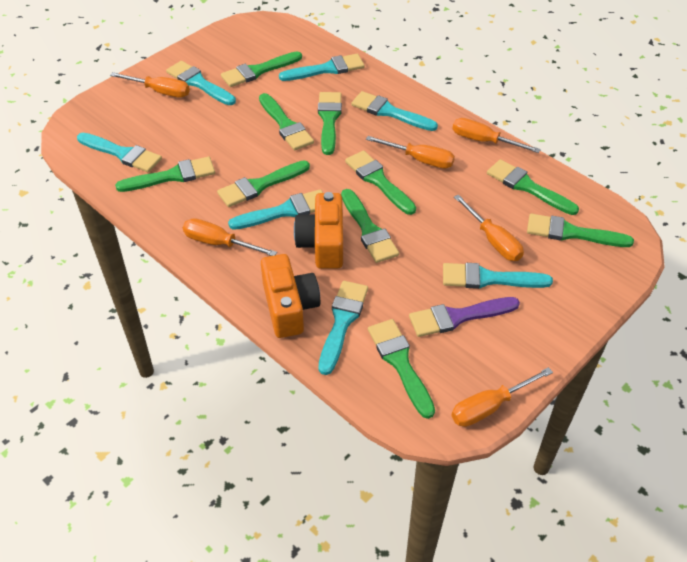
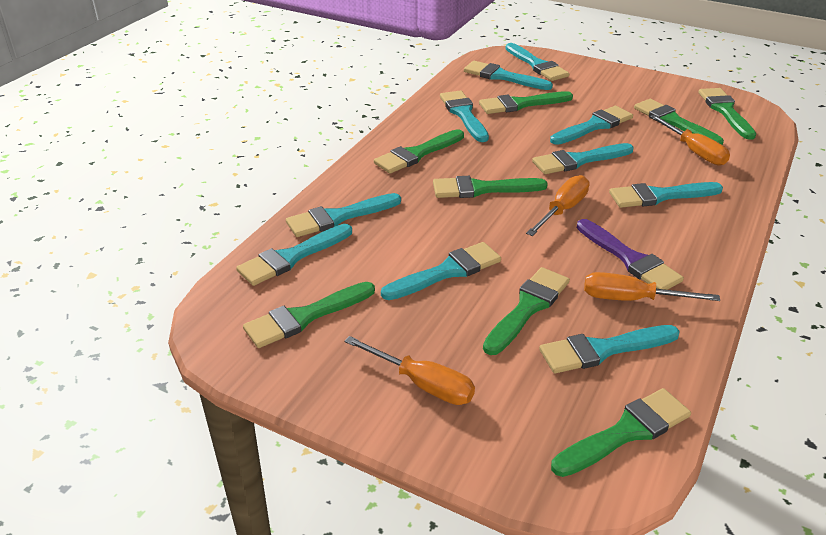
green brush: [115,157,215,192] [217,160,310,207] [221,51,302,87] [259,93,314,151] [318,92,342,155] [341,189,399,263] [345,150,416,215] [368,319,435,419] [487,159,579,215] [527,214,634,247] = 10 -> [243,282,375,348] [374,129,464,174] [433,176,548,198] [479,91,573,114] [483,267,570,355] [551,388,691,477] [634,99,724,145] [698,88,756,140] = 8
orange camera: [261,254,320,338] [294,192,343,269] = 2 -> none = 0
orange screwdriver: [110,72,190,97] [183,218,277,256] [366,136,455,168] [451,367,553,427] [453,118,541,153] [454,194,524,261] = 6 -> [345,336,475,405] [526,175,590,236] [584,272,720,301] [650,115,730,166] = 4
turquoise brush: [77,133,162,172] [166,61,236,105] [228,189,323,230] [279,54,365,81] [318,281,368,375] [351,91,438,131] [443,263,553,289] = 7 -> [236,224,352,286] [286,193,401,237] [381,242,501,300] [440,90,489,142] [464,61,553,90] [505,43,569,81] [532,143,634,174] [539,325,680,373] [550,106,633,145] [609,182,723,208] = 10

